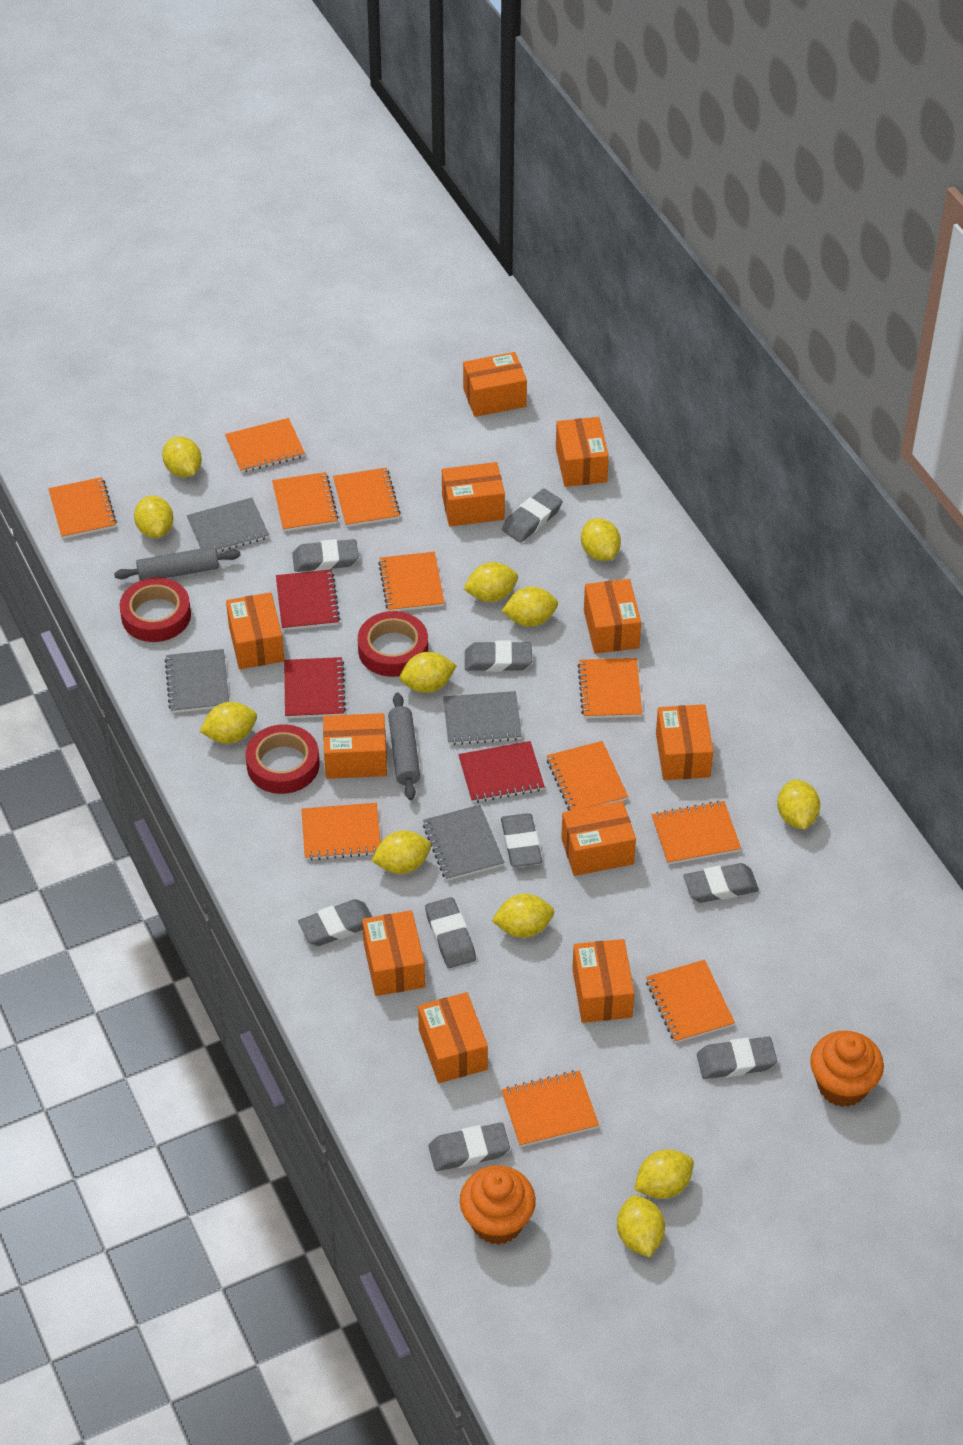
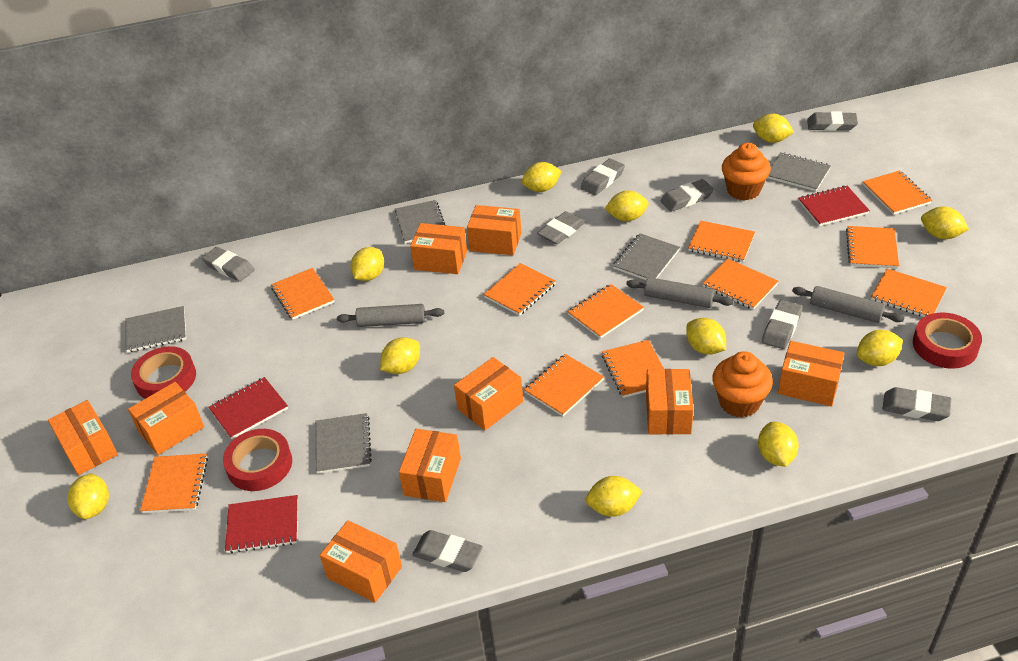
grey eraser: [292,539,359,572] [298,899,372,946] [425,897,476,968] [429,1122,510,1171] [465,641,532,672] [501,813,542,867] [502,489,563,542] [683,863,759,903] [697,1037,777,1079] = 9 -> [202,247,254,282] [412,530,483,572] [537,211,585,244] [580,159,625,195] [661,179,714,212] [762,300,803,349] [807,111,858,131] [882,387,951,421] = 8
grey notebook: [165,649,229,713] [187,498,269,552] [423,805,504,881] [443,691,522,745] = 4 -> [125,306,186,352] [316,413,372,474] [394,200,445,244] [613,233,680,280] [767,152,831,191] = 5
grey rolling pin: [114,547,241,581] [388,693,420,800] = 2 -> [337,304,444,327] [626,277,734,308] [792,286,904,323] = 3
orange box: [226,592,284,669] [323,713,387,779] [362,910,425,996] [418,992,488,1083] [442,462,505,527] [463,352,527,417] [556,417,609,487] [561,801,636,876] [572,939,634,1023] [584,579,641,654] [656,704,713,780] = 11 -> [48,400,118,475] [128,382,204,455] [320,520,402,603] [399,429,461,502] [410,223,467,274] [454,357,523,431] [467,205,521,255] [646,369,694,435] [778,341,845,406] = 9
yellow lemon: [134,496,173,538] [162,436,202,477] [199,702,257,744] [371,830,431,874] [400,652,457,693] [463,562,518,602] [492,894,554,938] [502,587,558,627] [581,518,621,561] [617,1195,665,1257] [634,1150,694,1199] [777,779,820,830] = 12 -> [67,473,109,519] [350,247,384,281] [380,337,420,374] [522,162,562,192] [585,476,643,517] [604,190,649,221] [686,318,726,355] [753,114,794,143] [758,422,799,467] [857,330,903,366] [921,207,969,239] = 11

